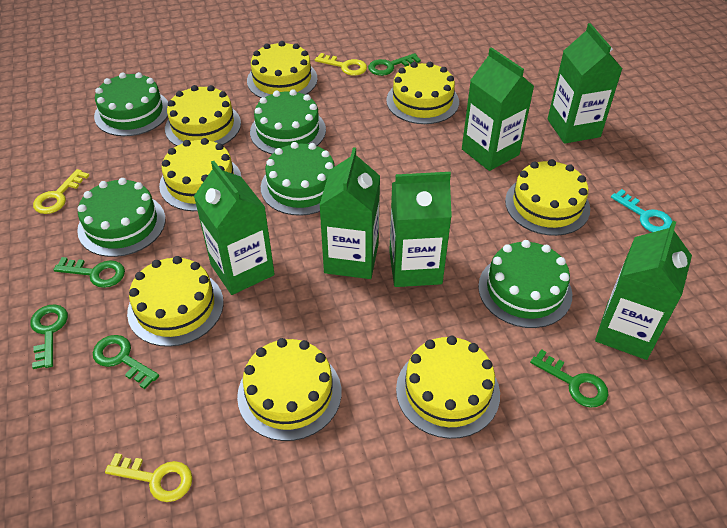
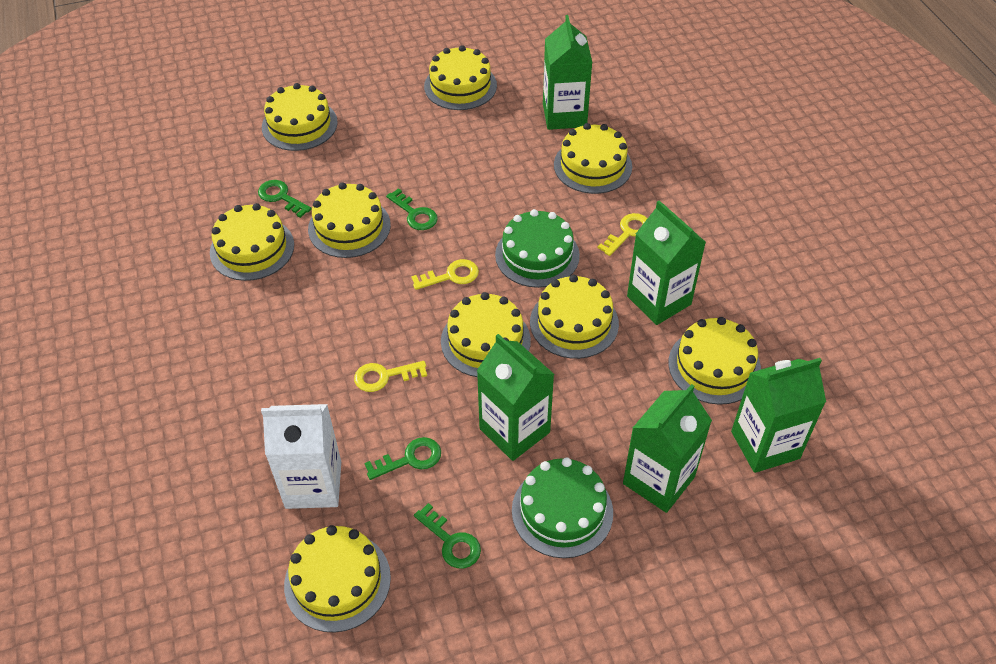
green cake: [77,178,166,257] [94,72,168,136] [250,89,326,154] [261,142,335,216] [478,240,572,328] = 5 -> [495,209,580,288] [512,457,613,558] = 2
green carton: [194,161,275,295] [319,147,380,279] [389,172,452,287] [462,47,534,171] [548,23,623,144] [595,221,692,360] = 6 -> [477,334,554,461] [543,15,592,130] [623,384,712,513] [627,200,706,325] [731,358,826,473] = 5
green key: [30,304,68,369] [53,257,125,288] [93,335,159,389] [368,53,421,76] [530,349,608,408] = 5 -> [258,180,312,218] [364,437,441,480] [386,188,438,230] [414,503,481,568] = 4
turquoise key: [611,189,672,232] = 1 -> none = 0
white carton: none = 0 -> [261,404,341,509] = 1
yellow cake: [127,256,224,347] [159,138,241,211] [165,85,241,146] [237,338,341,441] [247,41,318,98] [386,62,459,124] [396,336,500,439] [505,159,590,236] = 8 -> [210,203,294,281] [262,83,338,151] [284,525,391,632] [308,182,391,258] [424,45,497,110] [441,292,531,377] [530,275,619,359] [554,123,632,194] [668,317,761,405] = 9

